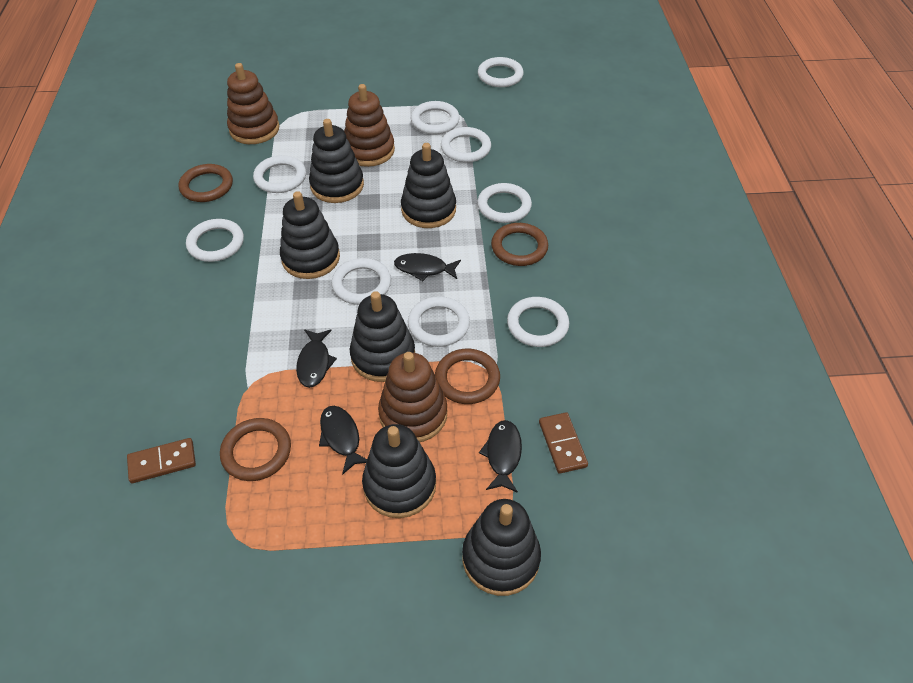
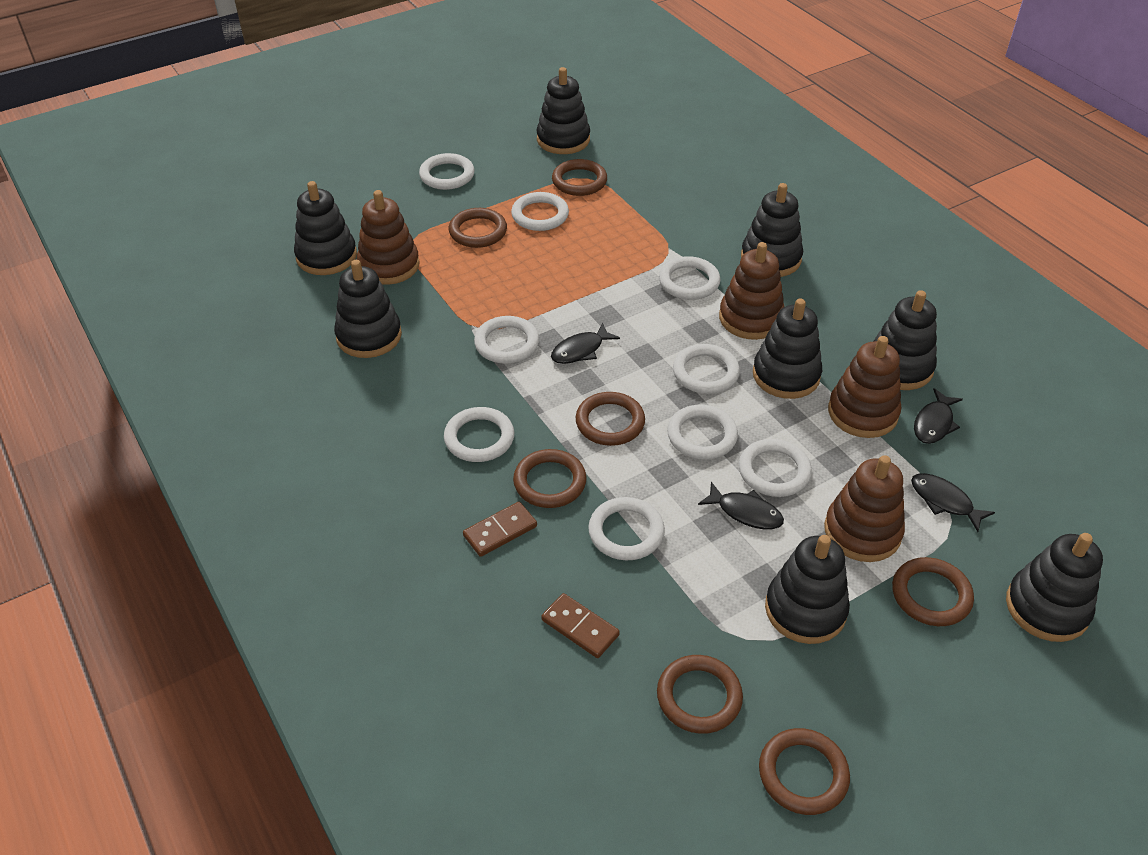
black stacking toy: [280,191,340,279] [309,119,364,203] [350,291,415,382] [362,424,436,518] [401,143,456,228] [462,499,541,596] = 6 -> [294,181,357,275] [334,260,402,358] [536,67,590,154] [741,183,803,277] [753,298,822,399] [765,535,850,644] [873,290,937,390] [1006,533,1103,642] = 8
brown ring: [179,164,233,202] [220,418,291,481] [435,349,500,404] [491,223,548,266] = 4 -> [449,208,507,248] [513,449,586,508] [552,159,607,196] [576,392,645,446] [657,655,743,734] [759,728,850,815] [892,557,974,626] = 7
brown stacking toy: [227,63,280,144] [344,84,395,167] [378,352,447,442] = 3 -> [357,190,420,285] [719,242,785,340] [824,455,905,562] [828,336,901,438] = 4

